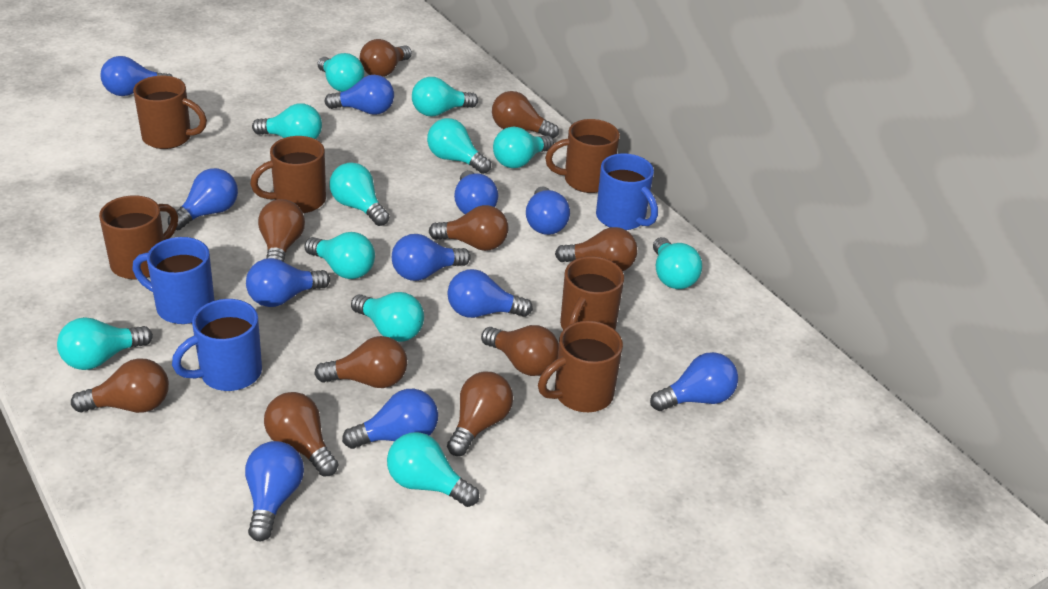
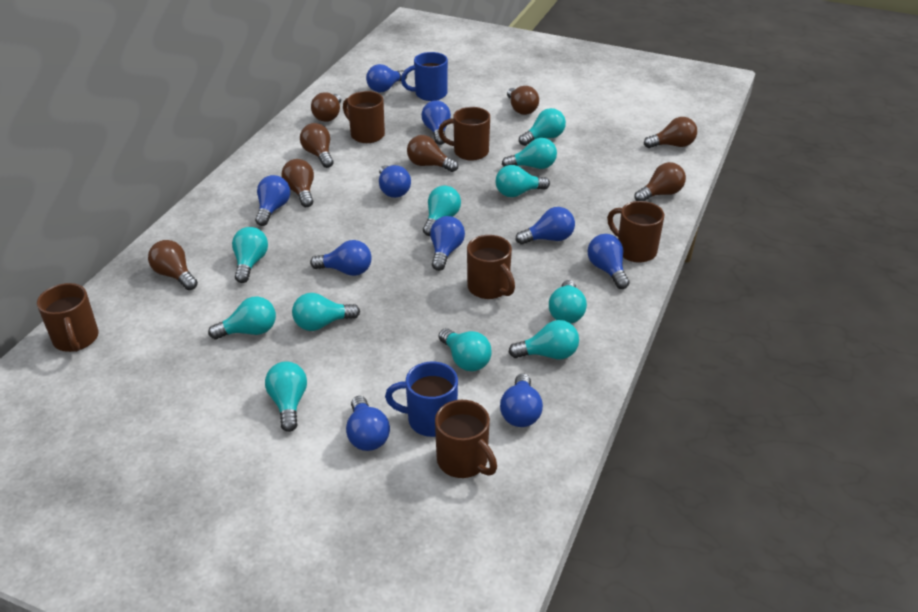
blue light bulb: [101,56,173,96] [168,168,238,230] [245,441,304,541] [246,258,330,307] [324,75,394,115] [342,389,438,449] [392,234,471,281] [447,269,533,318] [454,171,498,214] [526,186,570,235] [650,352,738,411] = 11 -> [255,175,290,226] [310,240,372,276] [346,396,390,451] [366,64,407,92] [379,165,411,198] [421,100,451,145] [430,216,465,271] [500,373,543,427] [516,207,575,245] [588,234,630,289] = 10
blue mug: [132,237,215,324] [172,299,262,391] [596,153,658,230] = 3 -> [385,362,458,437] [401,52,448,101] = 2
brown light bulb: [71,358,169,413] [258,199,305,262] [264,392,338,476] [314,336,407,388] [360,39,412,77] [429,205,509,251] [447,372,513,456] [481,325,559,376] [492,91,559,138] [555,227,637,271] = 10 -> [148,240,198,290] [281,159,314,207] [300,123,334,168] [311,92,341,122] [407,135,458,172] [507,86,539,115] [635,162,686,201] [644,117,697,148] = 8

